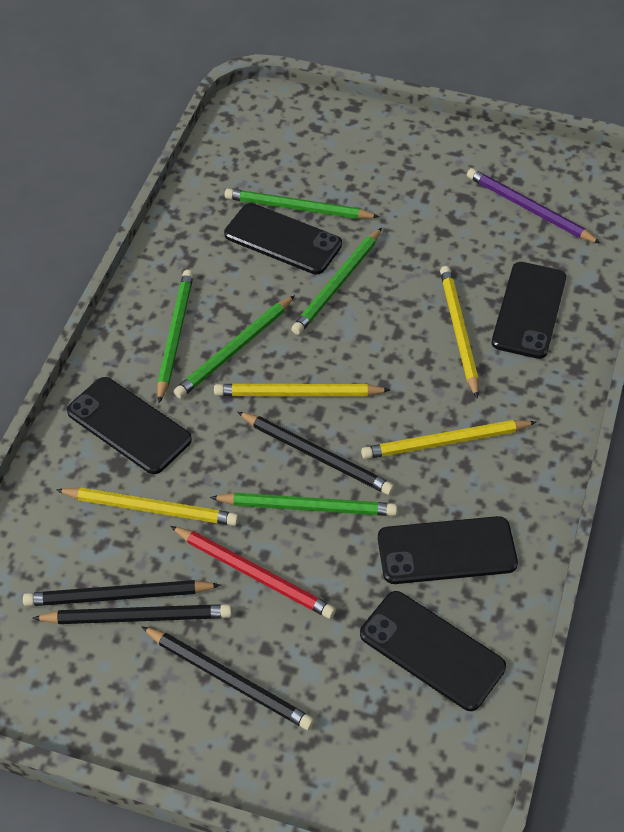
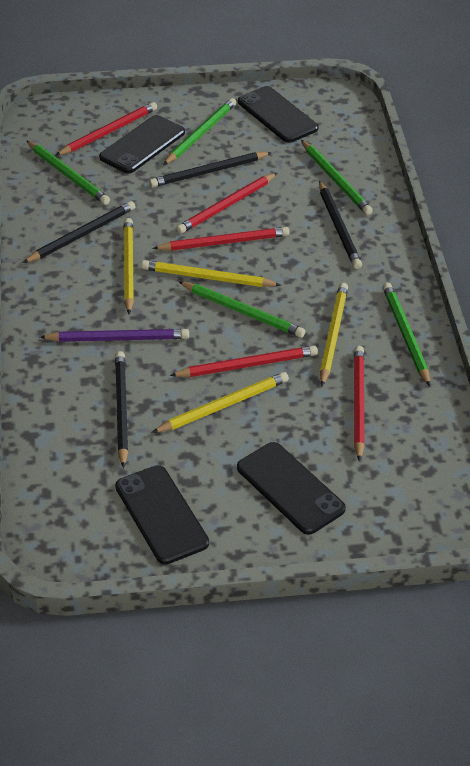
black phone: [67,377,192,474] [224,203,342,275] [360,591,506,711] [378,516,518,584] [492,262,566,359] = 5 -> [99,115,185,173] [115,465,209,564] [237,442,346,535] [238,86,318,143] = 4
red pencil: [170,526,336,619] = 1 -> [55,102,157,156] [152,227,290,251] [170,346,318,377] [176,173,277,234] [354,346,365,462] = 5

